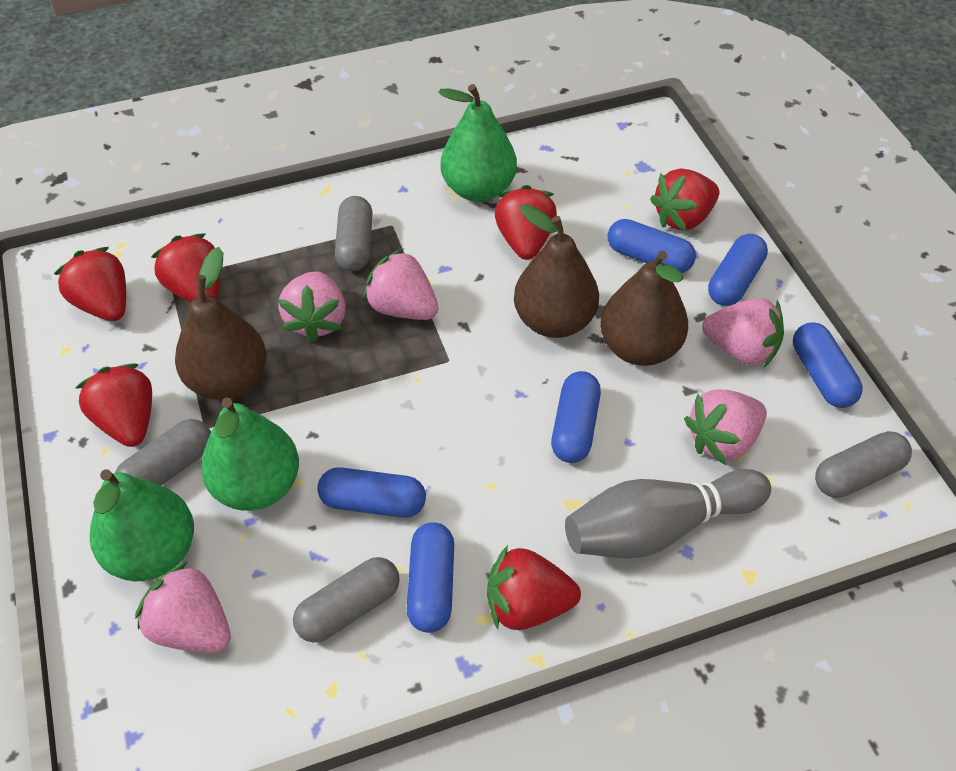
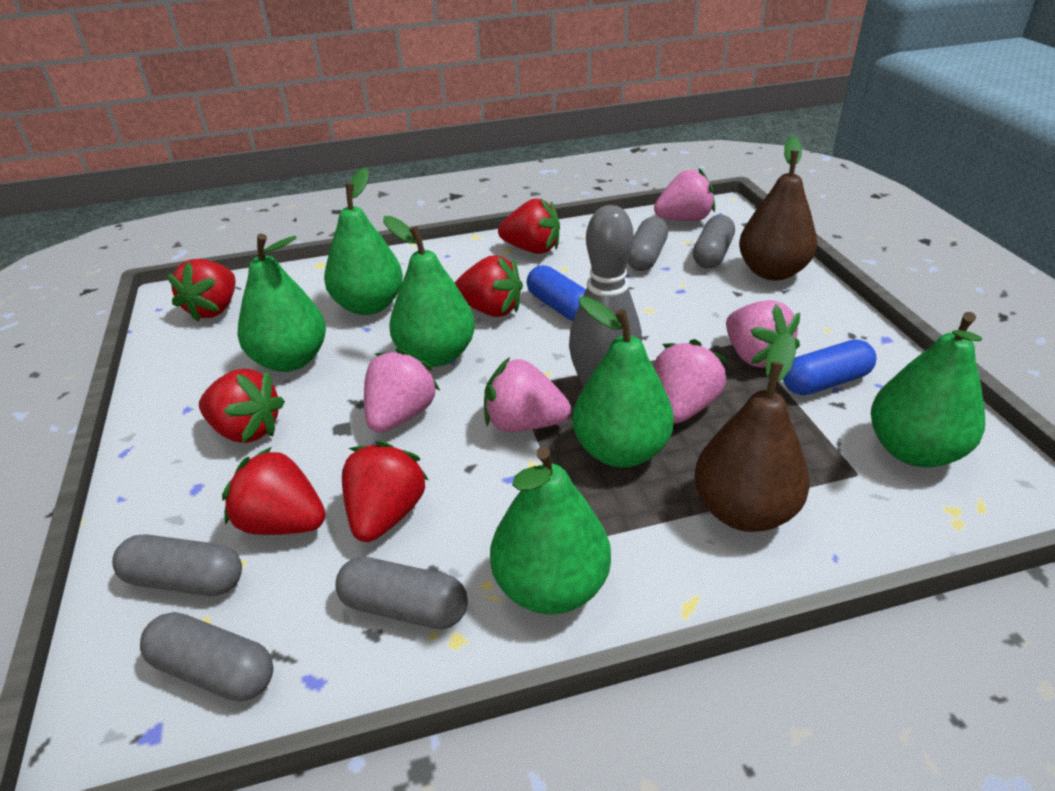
blue capsule: [317,467,426,518] [407,522,454,633] [551,371,601,463] [608,219,696,273] [708,234,768,306] [793,322,863,408] = 6 -> [527,265,586,321] [783,339,876,395] = 2
brown pear: [175,247,266,400] [514,204,599,338] [600,251,688,366] = 3 -> [694,333,810,532] [739,136,817,280] = 2
green pear: [90,469,194,581] [201,397,299,511] [438,84,517,202] = 3 -> [238,234,326,372] [324,168,403,315] [383,216,475,367] [490,447,611,614] [573,296,674,468] [871,312,985,467] = 6
grey capsule: [115,419,211,485] [293,557,400,643] [335,196,373,271] [815,431,912,498] = 4 -> [112,534,242,596] [140,612,273,701] [335,557,468,629] [627,217,668,271] [693,215,735,268] = 5

